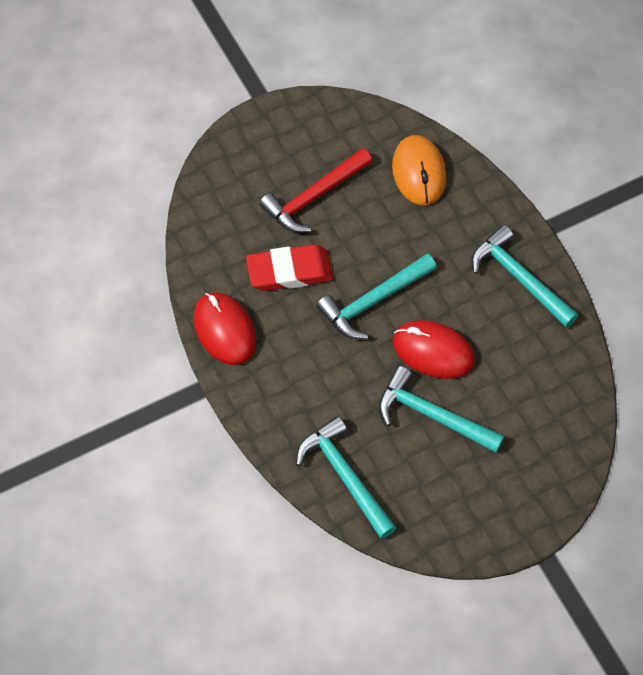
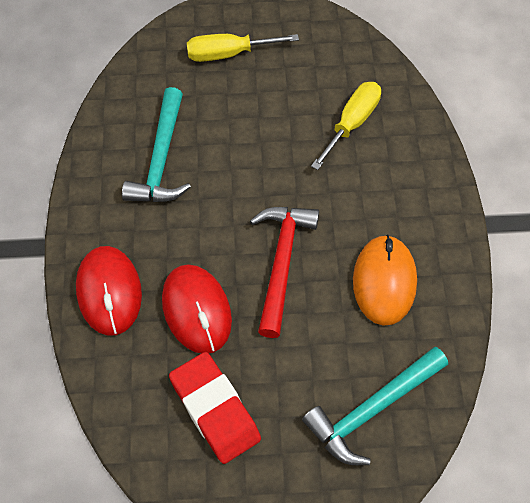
turquoise hammer: [296,416,397,539] [316,254,436,339] [379,366,504,453] [471,225,578,328] = 4 -> [122,87,191,202] [302,347,448,465] = 2
yellow screwdriver: none = 0 -> [187,34,299,62] [311,82,381,170] = 2

